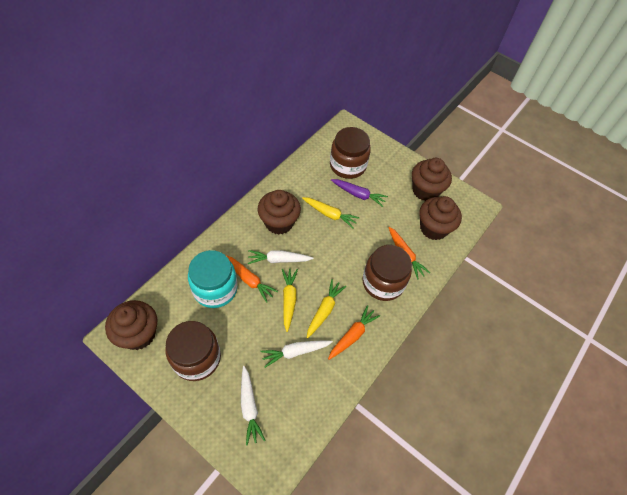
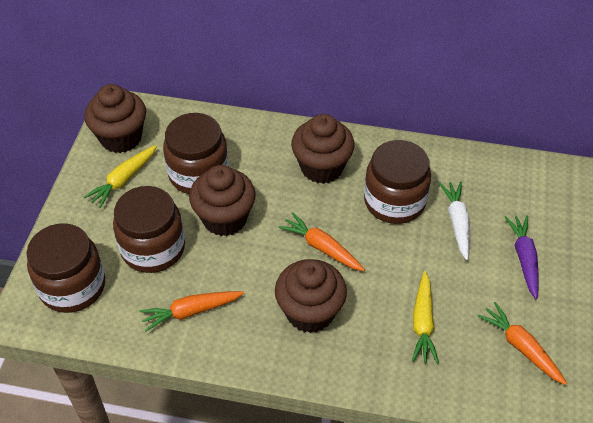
brown jar: [165,321,221,381] [330,127,371,179] [362,245,412,301] = 3 -> [27,223,105,313] [113,186,185,273] [163,113,229,194] [364,140,431,224] = 4
turquoise jar: [188,250,238,308] = 1 -> none = 0
white carrot: [241,366,266,446] [248,250,314,264] [260,340,333,368] = 3 -> [439,181,470,260] = 1
yellow carrot: [282,269,298,332] [302,197,359,228] [307,279,346,339] = 3 -> [84,145,157,208] [412,271,439,364] = 2

